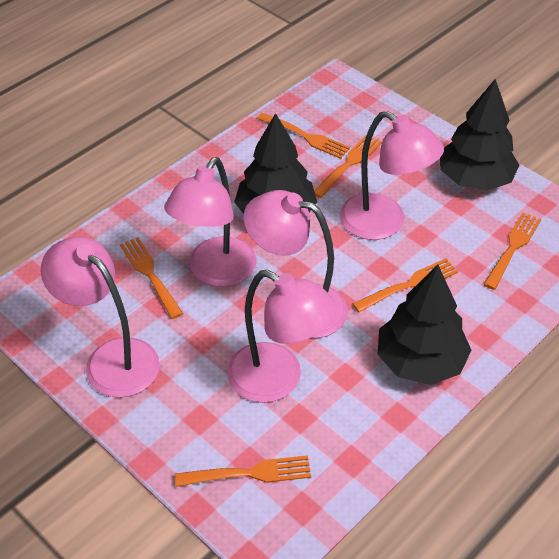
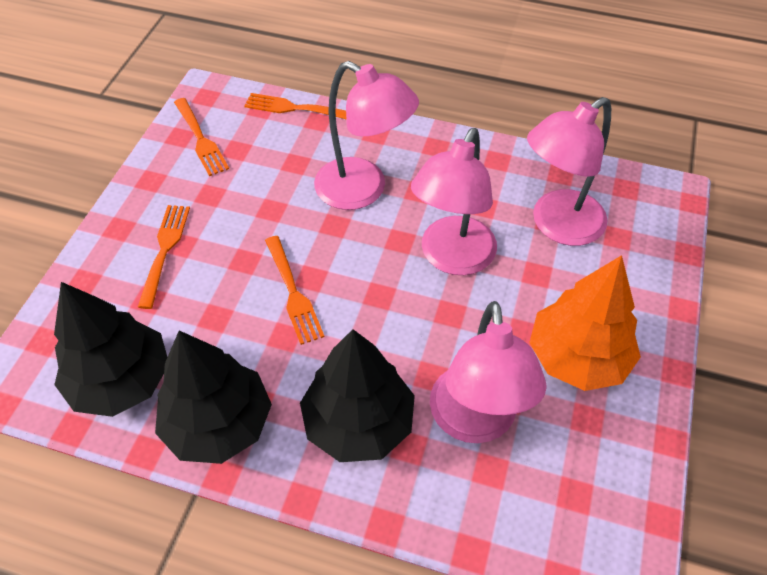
orange fork: [120,237,183,319] [175,455,311,487] [257,113,350,159] [314,135,382,198] [353,258,458,312] [483,212,541,290] = 6 -> [138,205,190,309] [174,98,229,176] [245,93,346,119] [265,236,325,345] = 4
orange tree: none = 0 -> [529,255,641,391] = 1
pink lamp: [41,236,160,397] [164,157,257,287] [227,270,337,403] [243,190,348,338] [340,111,444,240] = 5 -> [314,61,419,210] [411,128,497,275] [430,301,547,443] [527,97,611,246] = 4

